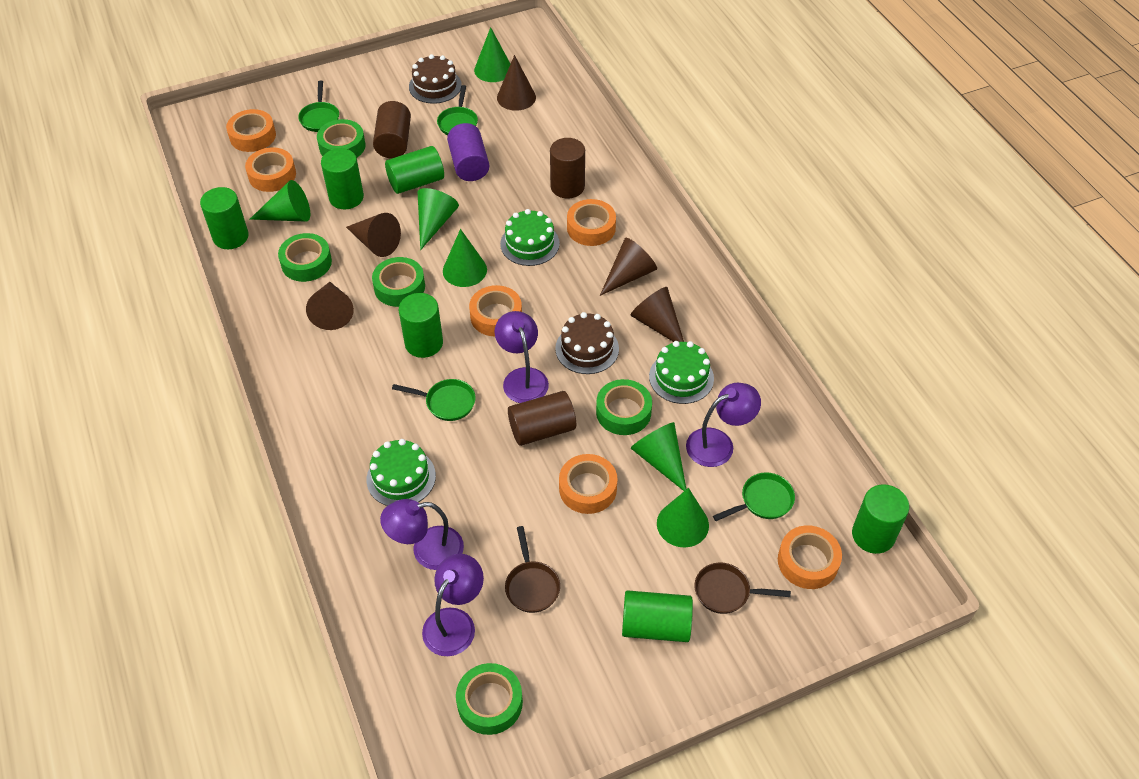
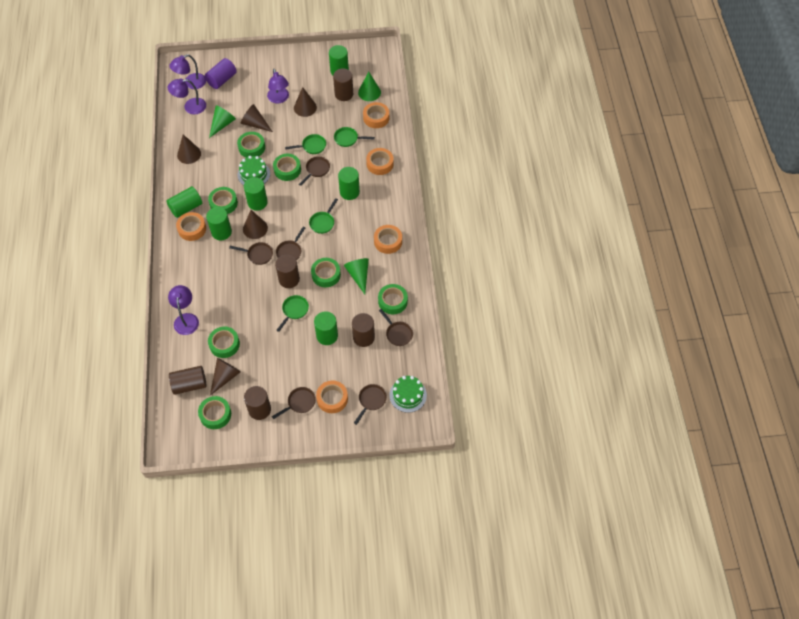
brown cake: [409,54,462,104] [555,312,619,374] = 2 -> none = 0
brown cylinder: [373,101,411,158] [508,391,576,446] [550,138,585,199] = 3 -> [169,366,207,395] [244,386,271,420] [275,255,300,288] [333,68,353,101] [352,313,375,347] = 5
brown pan: [505,526,560,613] [695,562,791,614] = 2 -> [229,242,273,265] [272,387,316,419] [276,227,305,260] [299,156,330,186] [354,384,387,425] [379,309,413,346] = 6
green cake: [366,439,436,506] [500,209,560,266] [649,341,714,404] = 3 -> [238,156,270,185] [390,376,427,413] = 2
green cone: [250,180,310,222] [418,188,459,250] [443,229,487,287] [474,27,510,82] [631,422,686,491] [657,488,709,548] = 6 -> [209,105,236,138] [344,258,369,294] [358,72,381,101] = 3
green tape: [278,233,332,282] [317,119,365,158] [372,257,425,307] [456,663,523,735] [596,379,652,435] = 5 -> [198,396,231,429] [208,187,238,214] [208,327,240,358] [237,132,265,158] [273,154,301,181] [311,258,341,288] [378,284,408,314] = 7
orange tape: [226,109,276,152] [245,147,296,192] [469,285,522,337] [559,454,618,514] [567,199,616,246] [778,525,842,589] = 6 -> [176,212,206,241] [316,380,348,413] [363,102,389,128] [366,148,394,175] [374,225,402,254] = 5

